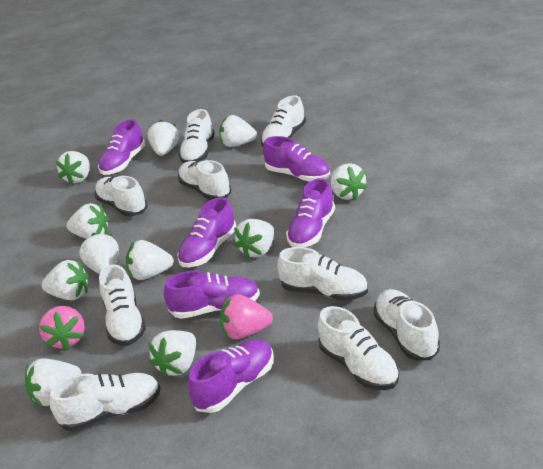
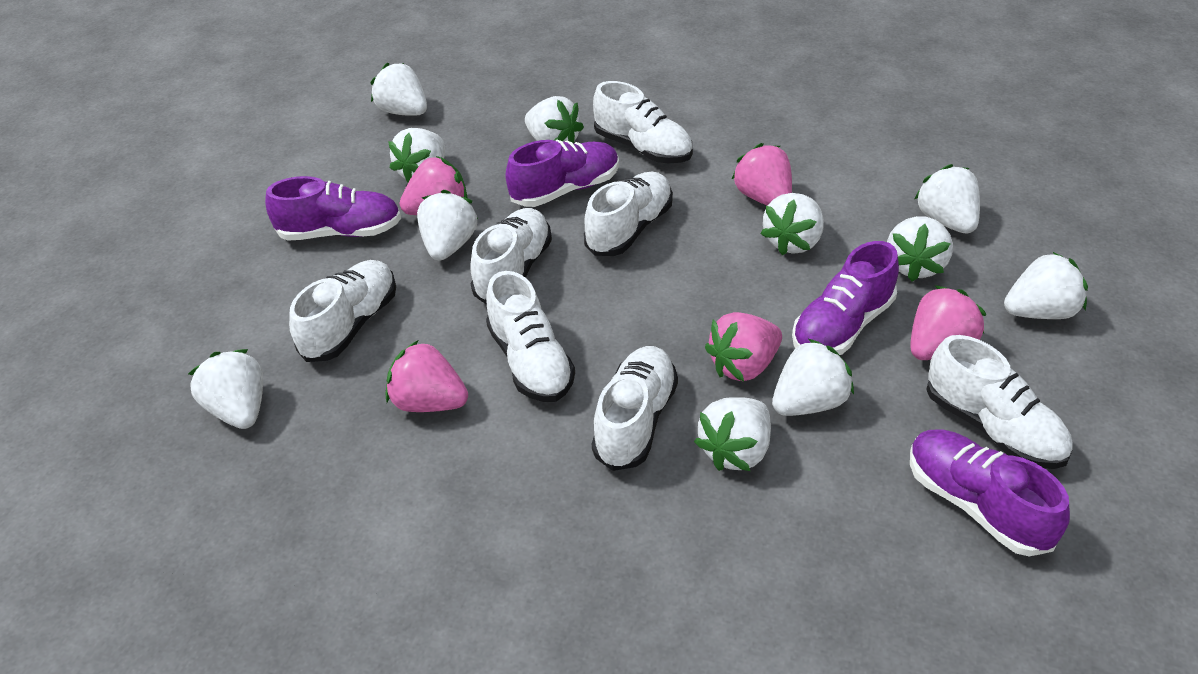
pink strawberry: [39,306,85,350] [220,294,273,339] = 2 -> [386,340,468,412] [400,156,467,215] [705,312,782,382] [732,143,792,206] [910,285,987,360] = 5
purple shoe: [98,119,145,175] [164,271,260,319] [177,197,236,267] [188,339,273,413] [263,136,330,182] [286,178,335,247] = 6 -> [265,176,401,241] [505,140,619,207] [792,241,899,355] [910,430,1070,556] = 4
white shoe: [50,373,161,431] [94,176,148,216] [99,265,146,346] [178,160,231,200] [179,109,215,163] [261,95,306,146] [277,247,368,301] [318,306,399,390] [373,289,440,360] = 9 -> [289,260,396,362] [470,208,552,305] [486,271,575,402] [584,172,673,256] [592,346,678,471] [593,81,693,163] [926,335,1073,469] = 7

